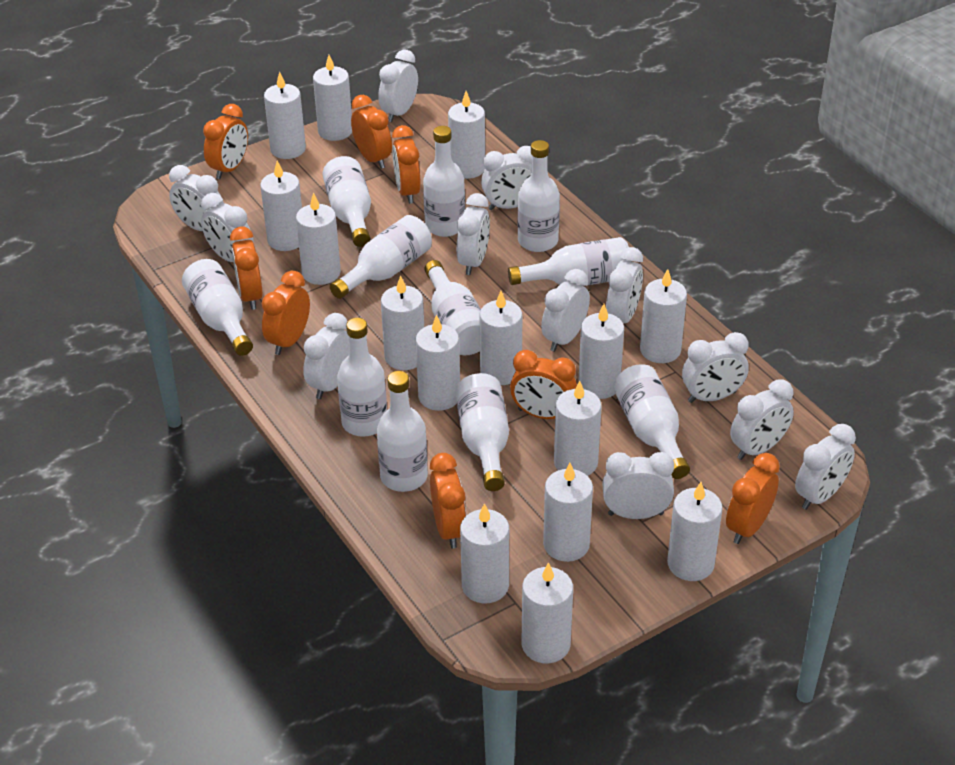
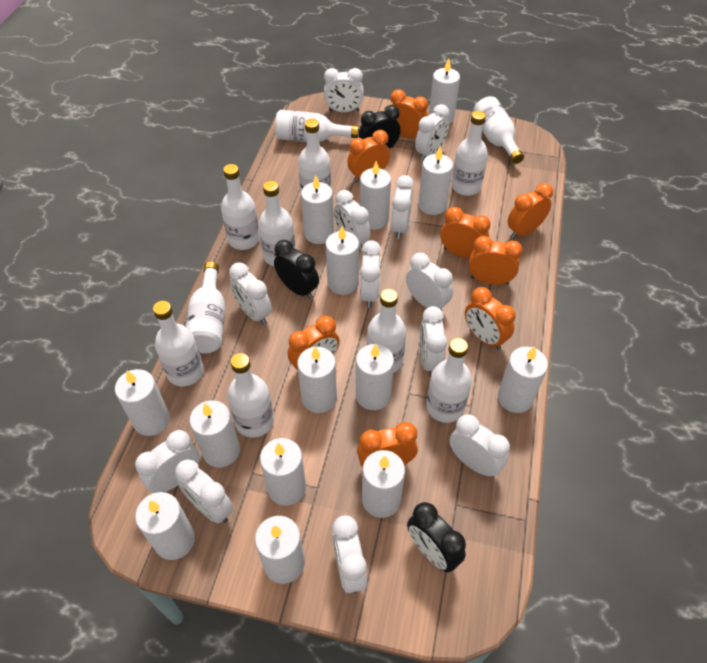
black clock: none = 0 -> [274,240,319,299] [359,105,401,149] [407,502,466,572] = 3
white candle: [260,161,302,251] [264,72,306,159] [296,192,341,285] [313,55,352,141] [381,275,424,370] [415,315,460,411] [448,91,485,179] [460,503,509,603] [479,291,523,385] [522,562,573,663] [543,463,593,562] [554,381,602,476] [578,304,624,399] [640,269,687,363] [667,482,723,581] = 15 -> [115,369,170,436] [135,492,195,560] [189,400,240,468] [255,516,305,584] [260,438,306,506] [297,347,337,413] [301,176,334,244] [326,227,359,295] [356,344,394,410] [360,161,391,230] [362,450,405,518] [418,147,453,215] [429,59,460,124] [498,347,548,413] = 14

